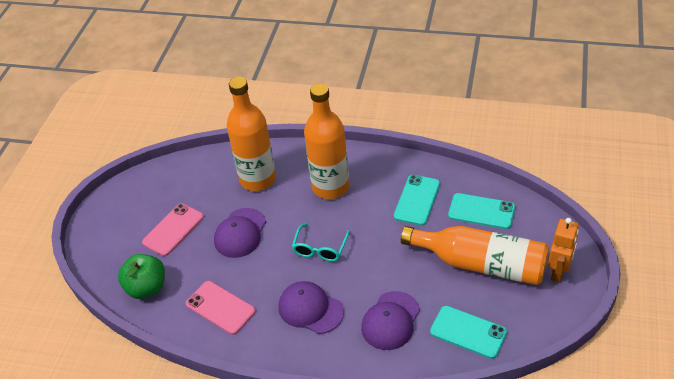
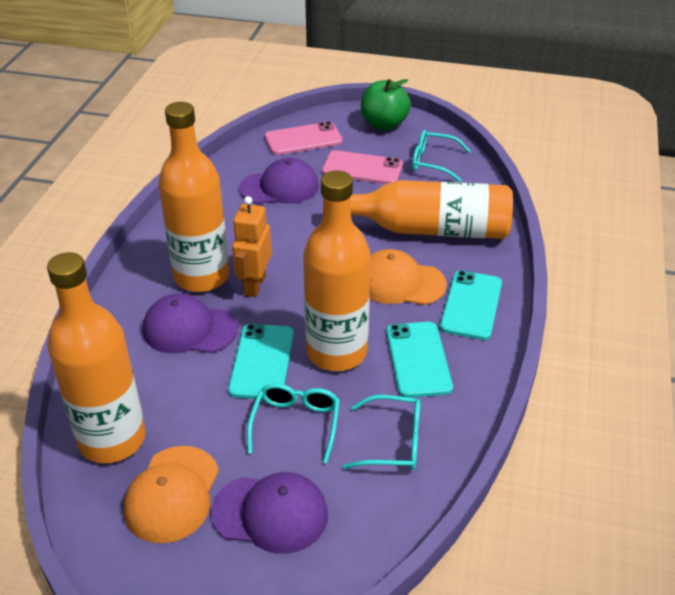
orange bottle: [227,77,276,191] [304,83,350,199] [401,226,549,285] = 3 -> [47,252,146,463] [158,102,229,292] [303,170,371,371] [350,180,513,239] = 4
orange cap: none = 0 -> [124,446,219,543] [369,249,447,305] = 2
turquoise glasses: [292,223,350,262] = 1 -> [247,383,340,464] [343,395,420,470] [412,130,470,182] = 3

